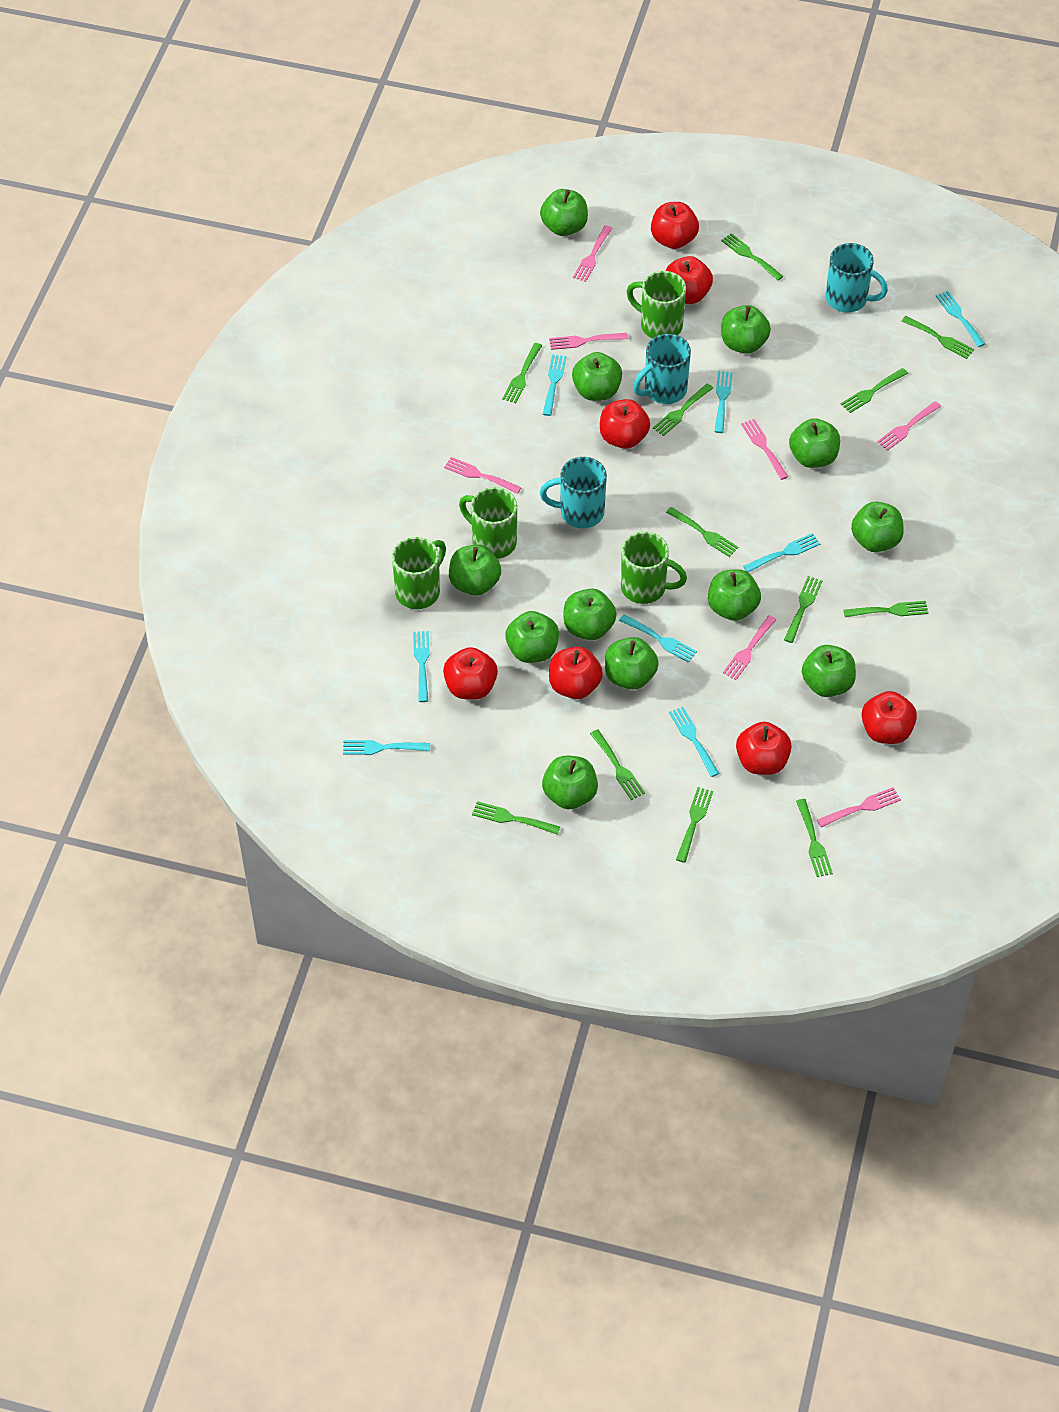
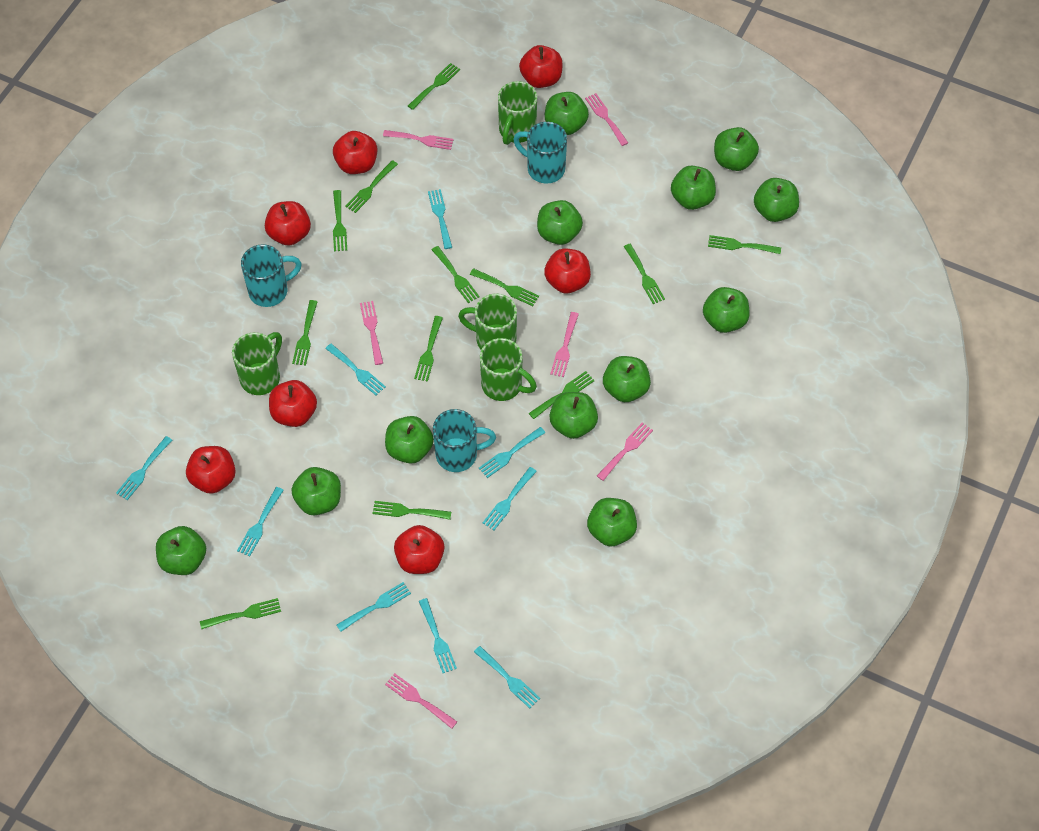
pink fork: [444,457,522,494] [549,333,628,350] [573,225,612,282] [723,615,777,680] [741,419,788,480] [817,787,901,827] [877,401,941,450] = 7 -> [360,301,383,365] [383,130,454,150] [385,673,457,729] [550,312,579,377] [585,93,628,146] [597,423,653,481] = 6
turquoise fork: [343,740,430,755] [413,631,430,702] [543,354,567,416] [619,614,697,663] [669,707,720,777] [714,371,733,433] [743,533,820,572] [936,291,985,347] = 8 -> [116,436,173,500] [237,487,284,557] [325,343,386,395] [337,582,411,632] [419,598,457,673] [428,189,452,249] [474,646,540,708] [479,427,546,478] [483,467,537,530] = 9

